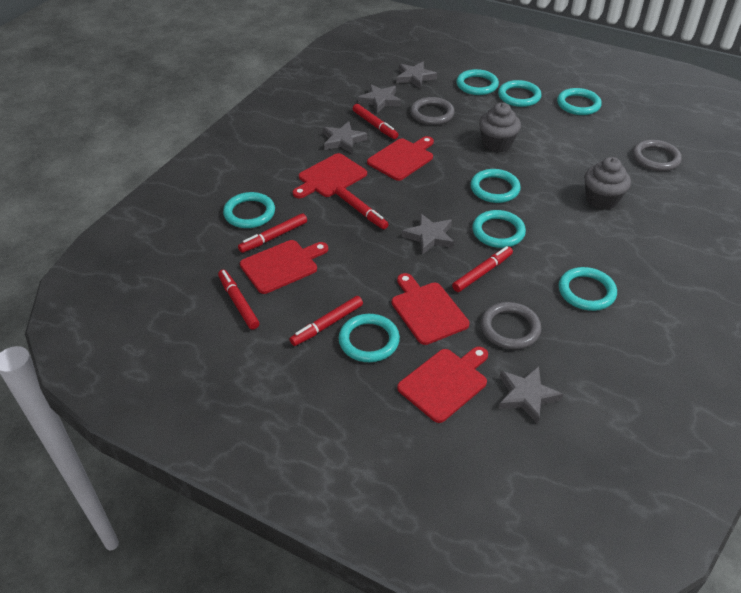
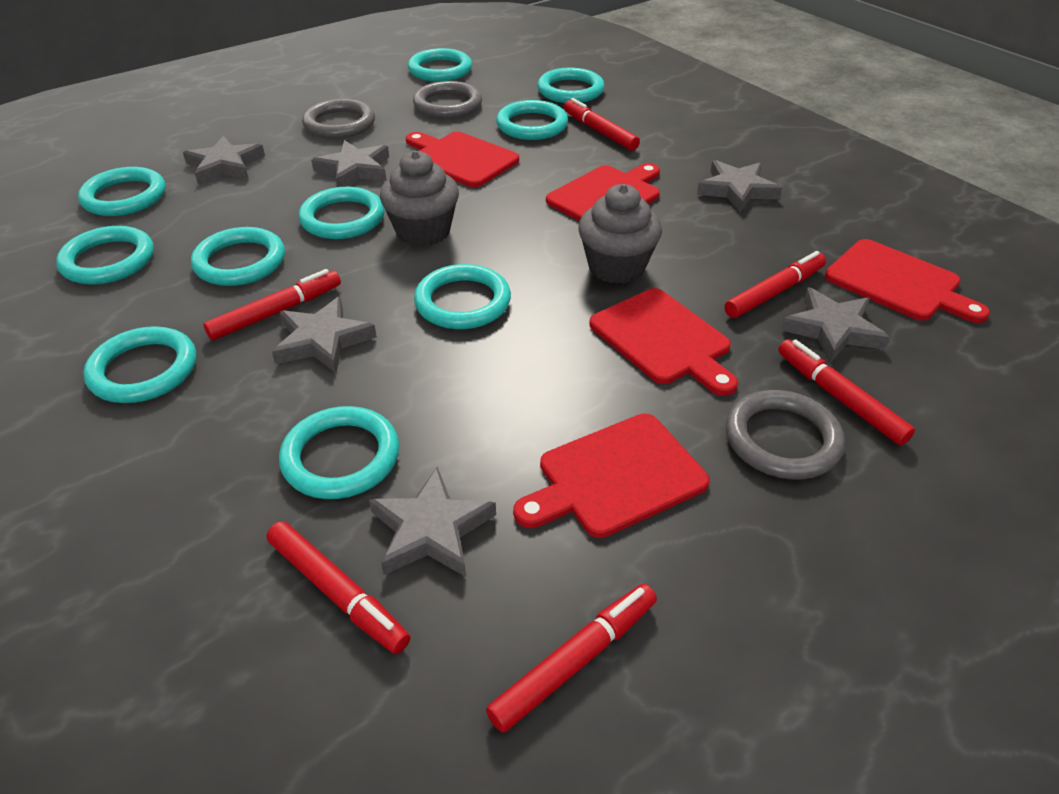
grey star: [323,121,368,153] [358,84,401,113] [396,62,437,89] [402,213,454,255] [499,366,563,424] = 5 -> [183,135,265,185] [272,296,377,373] [311,140,389,187] [369,467,496,577] [697,160,782,212] [781,287,890,363] = 6
turquoise ring: [223,192,275,228] [339,314,400,362] [456,69,499,95] [470,169,521,203] [472,210,526,248] [498,80,541,107] [557,88,602,115] [559,267,617,311] = 8 -> [56,226,154,284] [78,167,166,216] [83,326,196,403] [191,227,285,286] [279,406,399,499] [298,187,385,239] [408,48,472,82] [414,264,511,329] [496,100,568,140] [537,68,605,103] = 10

